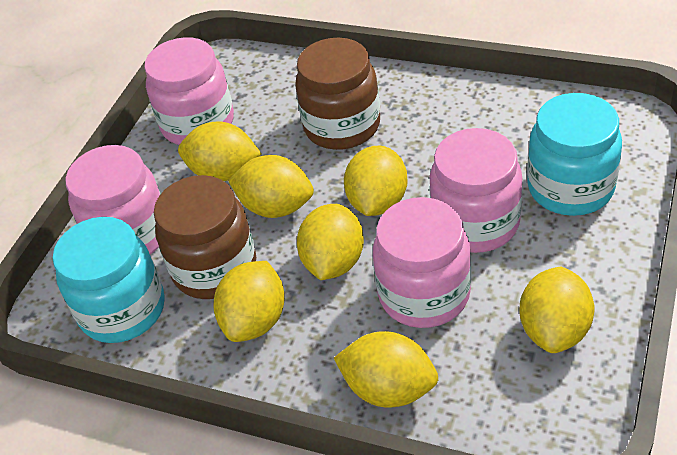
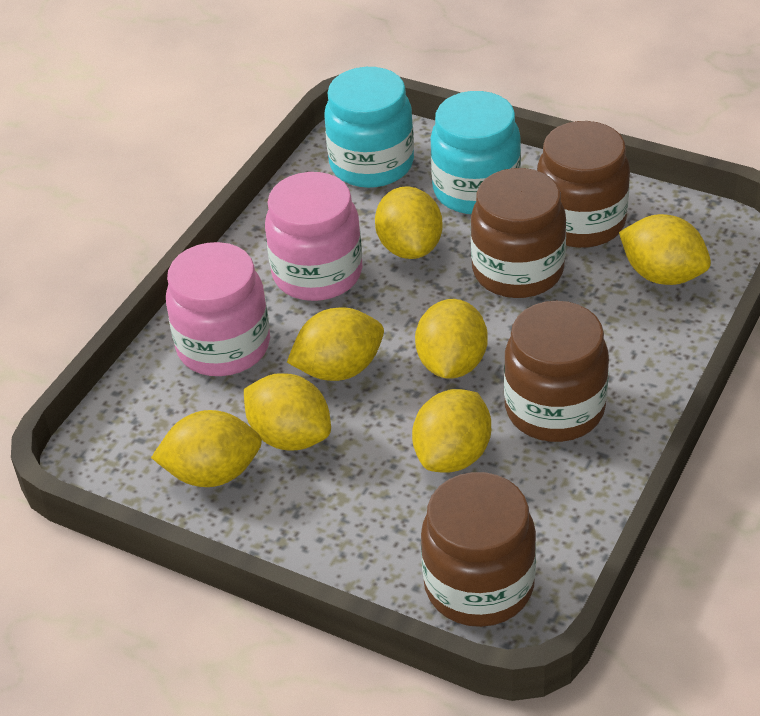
brown jar: [154,175,256,299] [295,38,380,150] = 2 -> [421,472,536,627] [471,168,566,298] [504,301,609,442] [537,121,630,248] = 4
pink jar: [65,145,161,254] [144,37,234,145] [373,197,471,328] [429,128,523,253] = 4 -> [166,242,270,376] [265,172,362,301] = 2

